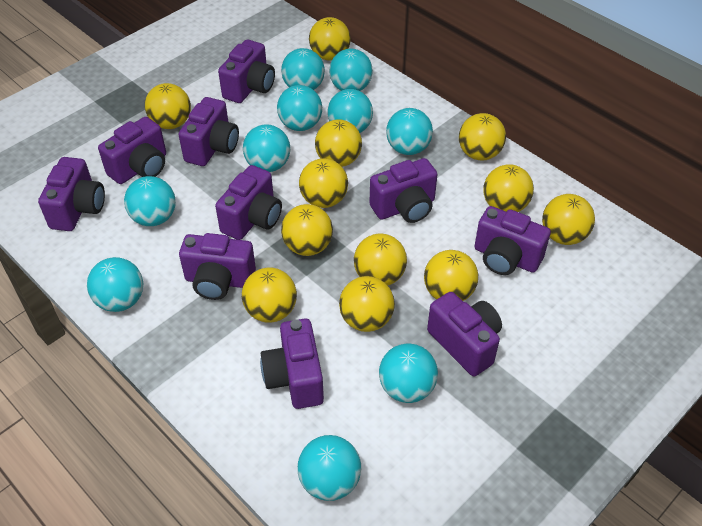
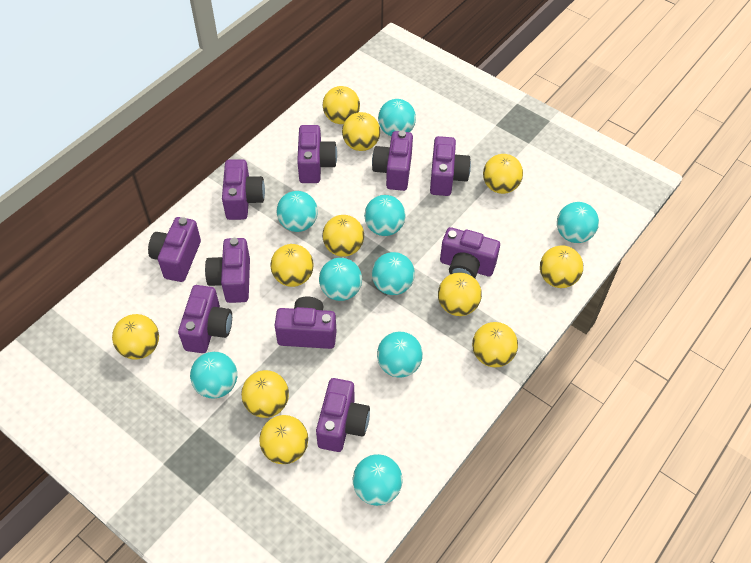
turquoise ball: [87,257,143,312] [124,176,176,226] [243,124,290,172] [277,85,322,131] [281,48,325,90] [298,435,361,501] [328,89,373,133] [329,49,373,91] [379,344,438,403] [386,108,433,155] = 10 -> [190,352,237,399] [276,191,318,232] [319,258,362,301] [353,454,403,506] [364,195,406,236] [372,252,415,295] [377,332,423,378] [378,99,416,136] [557,202,599,243] = 9
yellow ball: [145,83,191,129] [242,268,297,323] [281,204,333,256] [299,158,348,208] [309,17,351,61] [315,119,362,167] [339,276,395,332] [354,234,407,285] [424,250,478,301] [459,113,506,161] [484,164,534,212] [542,194,595,245] = 12 -> [112,314,159,360] [241,370,289,418] [259,415,308,464] [270,244,314,287] [322,215,364,257] [323,86,360,124] [342,112,380,151] [438,273,482,316] [472,322,518,367] [483,154,523,194] [540,245,583,288] = 11

